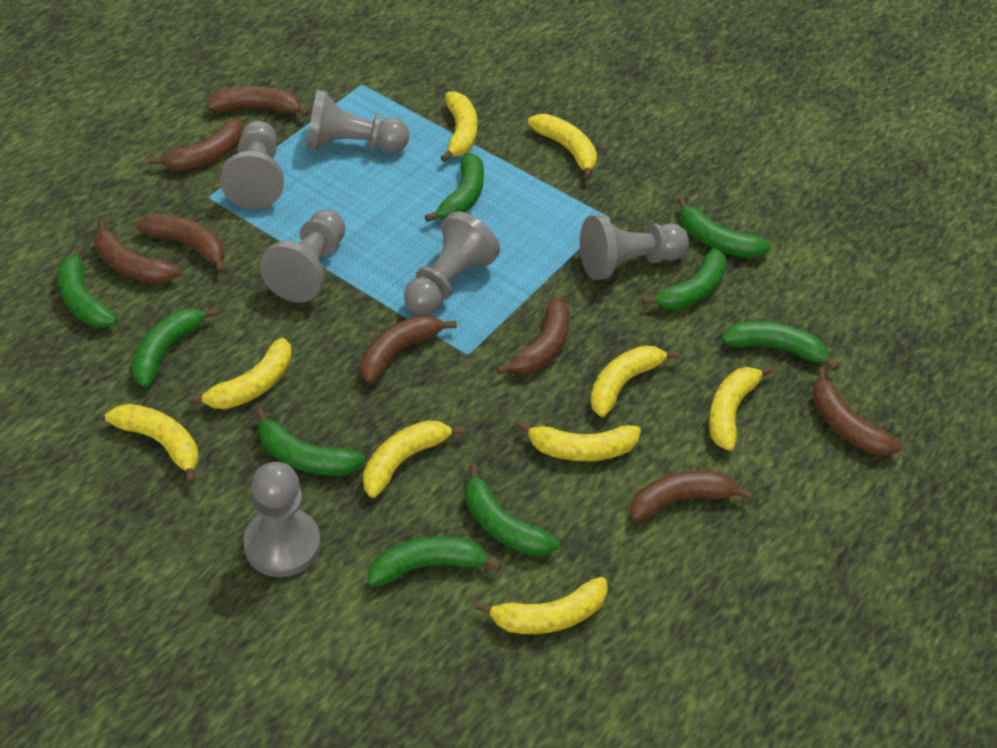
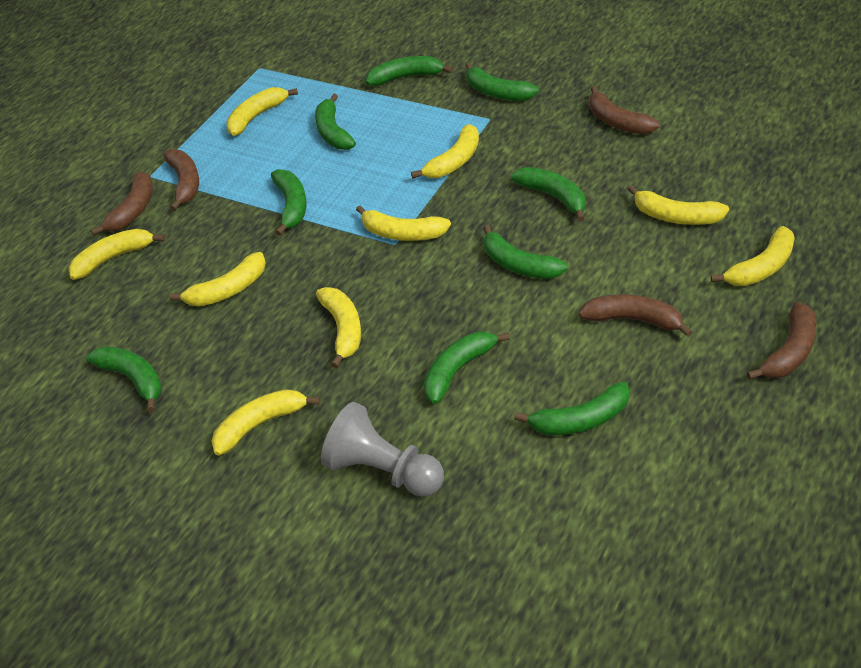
brown banana: [94,219,179,284] [136,213,225,273] [149,119,243,171] [206,86,310,117] [361,315,457,383] [496,298,570,375] [630,470,752,522] [812,367,901,456] = 8 -> [91,171,153,235] [163,149,199,211] [579,294,693,337] [589,86,660,134] [747,302,816,380] = 5
grey pawn: [220,121,284,209] [243,462,321,577] [260,209,346,303] [307,89,409,153] [404,211,500,315] [580,215,689,280] = 6 -> [321,402,444,497] = 1

